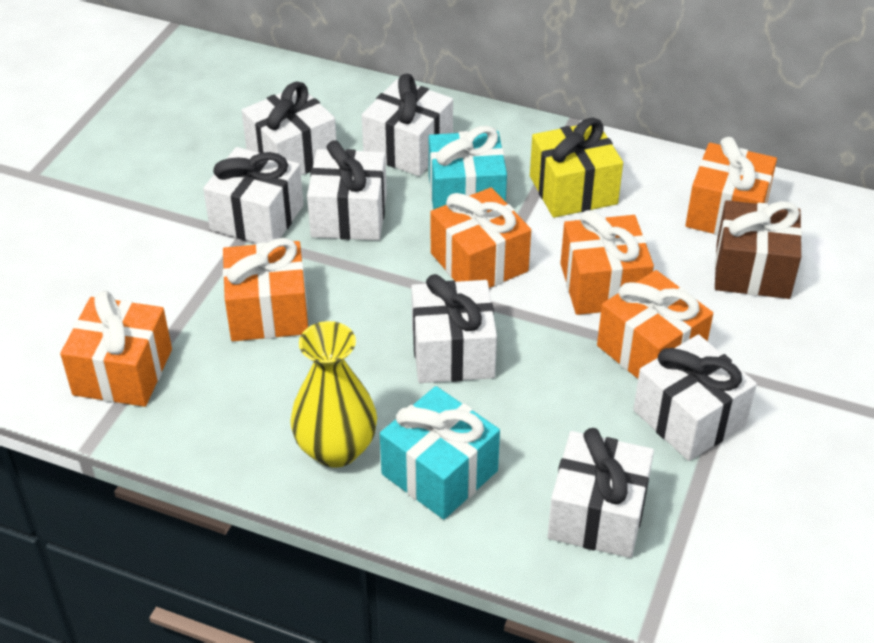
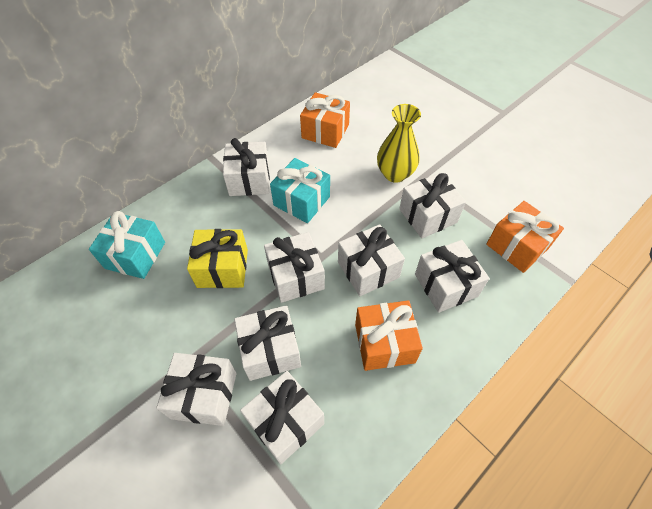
brown gift: [715,200,802,299] = 1 -> none = 0
orange gift: [60,291,172,407] [223,238,308,341] [431,187,531,288] [560,210,654,315] [597,270,713,379] [685,137,777,235] = 6 -> [300,92,350,148] [355,300,423,371] [486,201,564,273] = 3
white gift: [203,147,304,243] [242,81,337,175] [307,141,387,240] [362,74,453,176] [411,274,497,383] [548,428,654,558] [633,334,757,461] = 7 -> [156,353,237,426] [223,138,270,196] [234,305,301,381] [240,371,324,464] [264,232,325,303] [338,224,405,296] [399,173,466,238] [415,240,490,313] = 8

